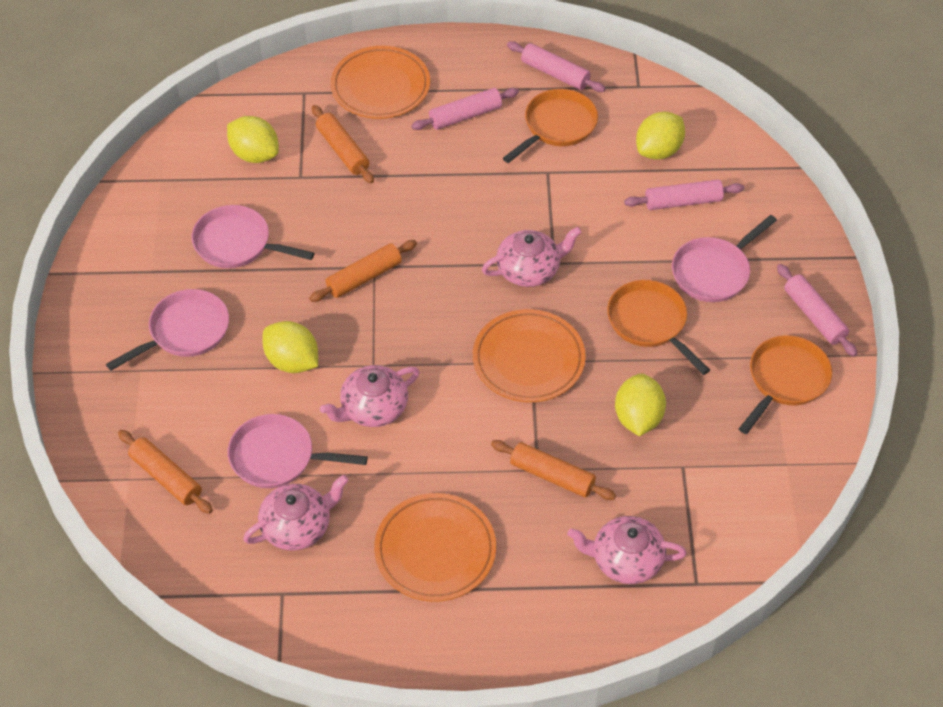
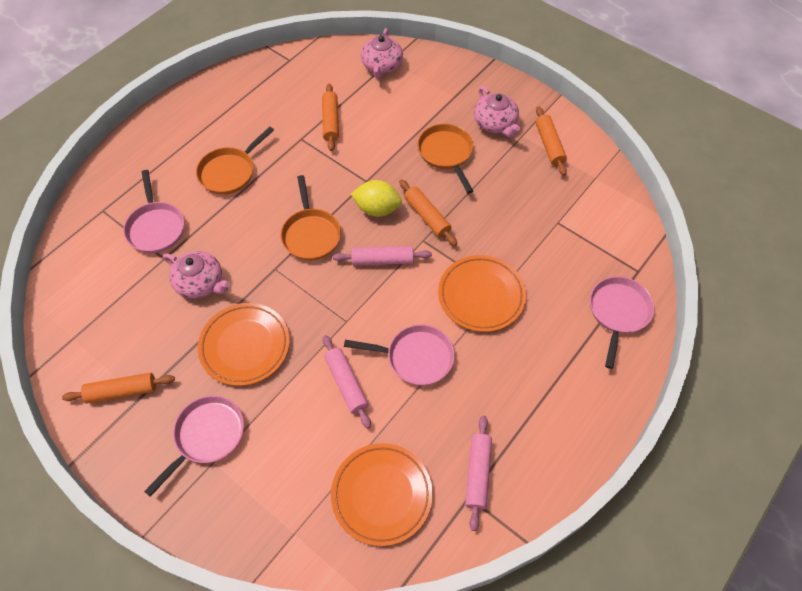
pink rolling pin: [411,88,519,130] [507,41,606,92] [624,180,744,210] [777,264,858,356] = 4 -> [323,335,371,429] [333,246,432,266] [465,415,492,531] = 3
pink teapot: [243,475,349,551] [320,365,420,427] [482,227,582,287] [567,516,687,584] = 4 -> [163,251,230,299] [361,28,403,78] [474,86,520,137] = 3
yellow lemon: [227,116,279,163] [262,321,318,373] [615,373,666,436] [636,112,685,160] = 4 -> [351,180,402,217] = 1

